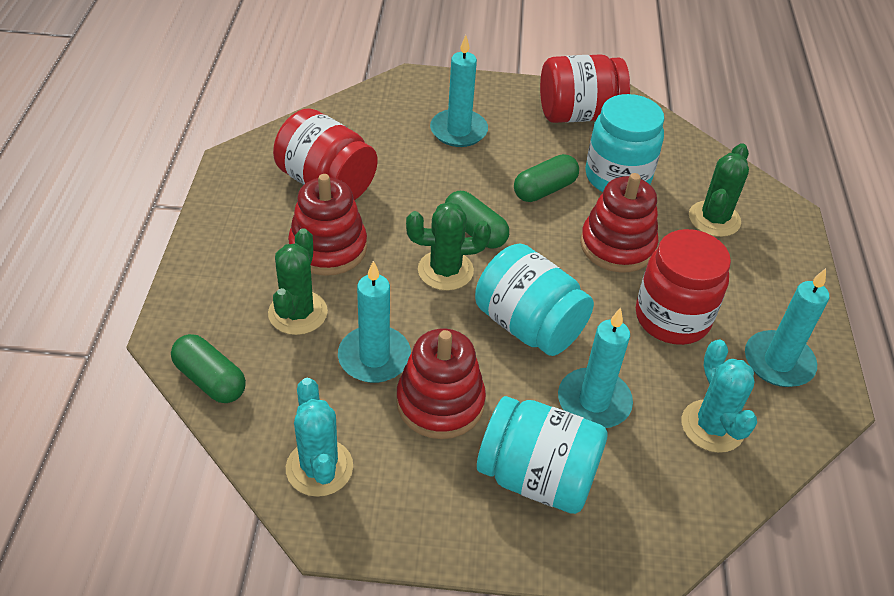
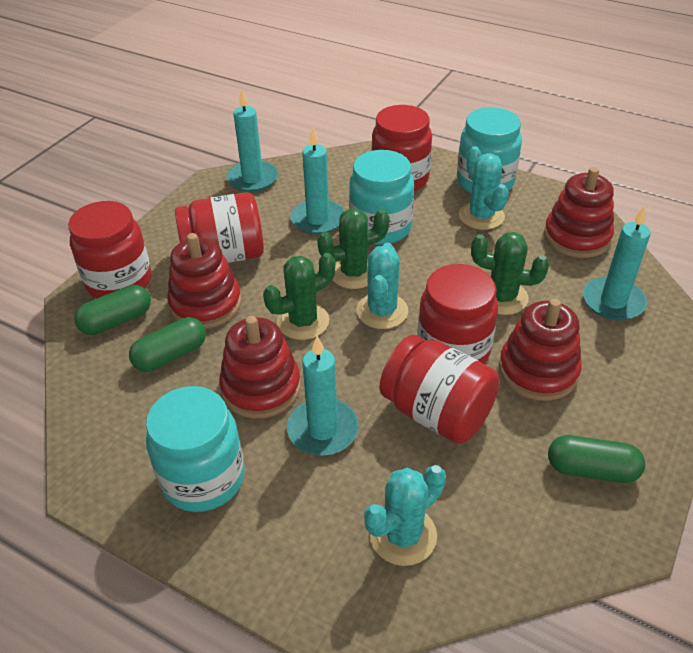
red jar: [273,108,378,200] [540,54,630,123] [636,229,731,345] = 3 -> [68,201,151,299] [175,192,264,263] [371,105,432,191] [380,335,500,444] [417,264,498,364] = 5
red stacking toy: [288,174,367,276] [396,329,486,439] [580,173,659,273] = 3 -> [167,233,242,329] [219,316,301,419] [499,299,582,401] [544,167,614,258] = 4
turquoise cactus: [286,378,353,497] [682,339,757,453] = 2 -> [356,243,408,329] [364,465,446,566] [459,146,509,230] = 3

